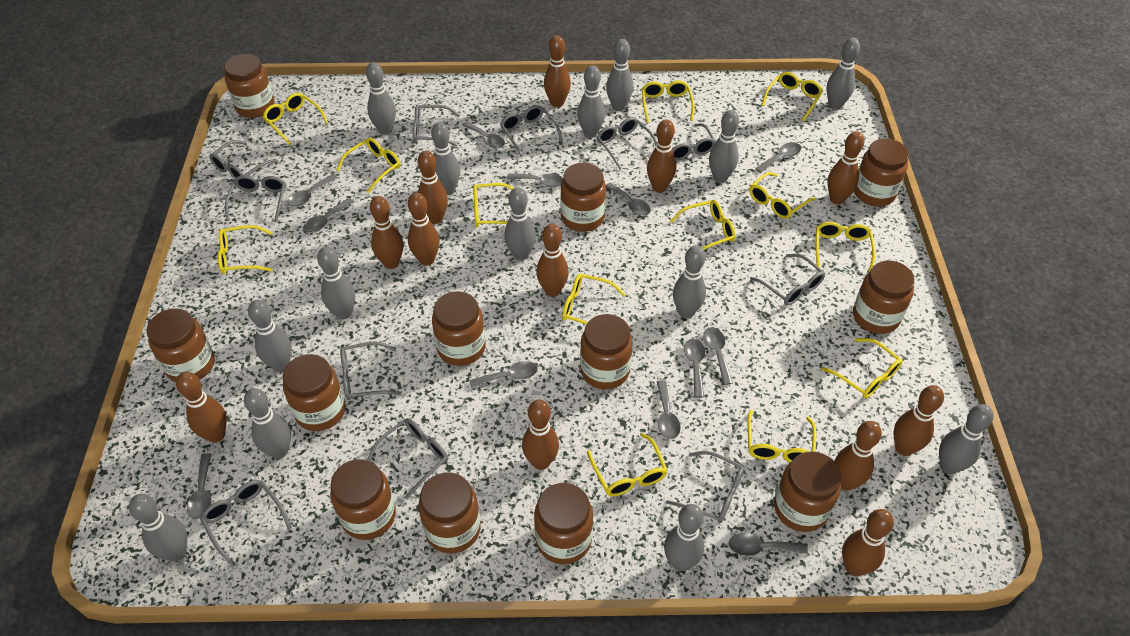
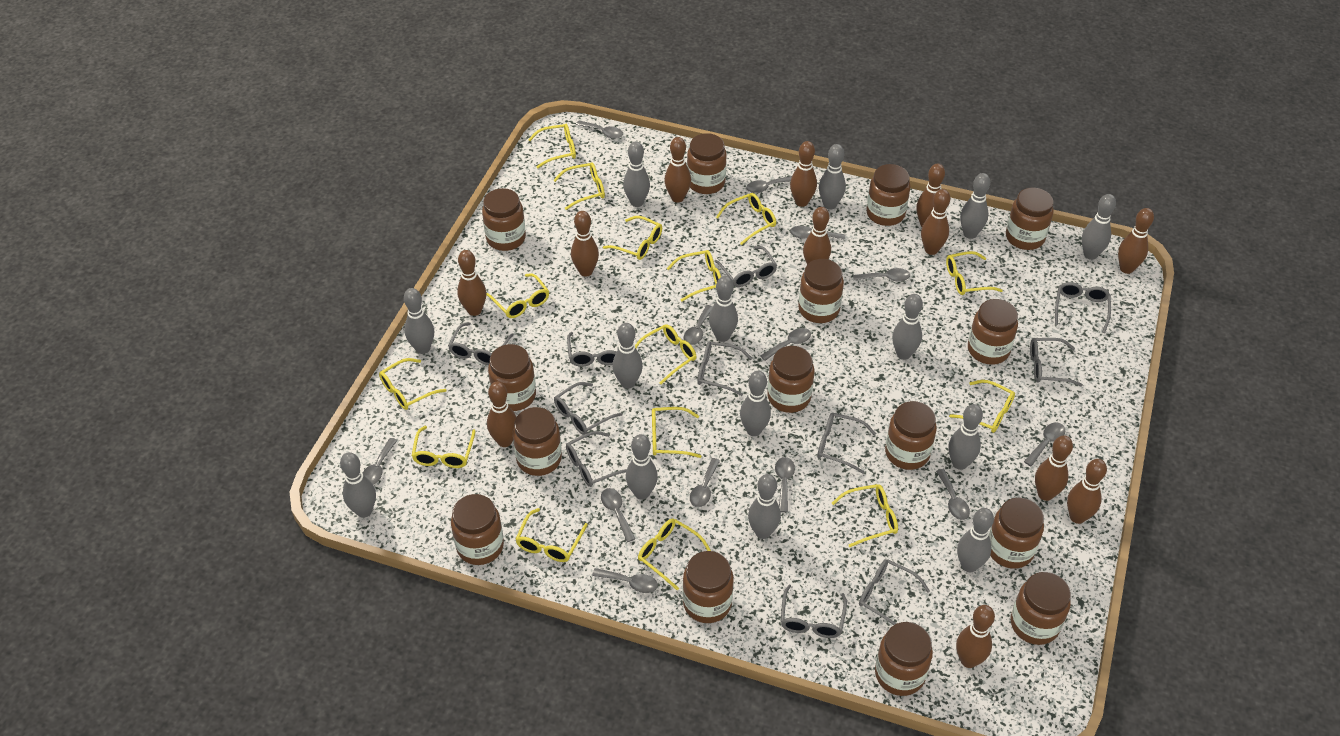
brown jar: [146,308,215,382] [224,54,275,118] [282,354,346,431] [330,459,396,540] [418,472,481,554] [432,291,486,366] [534,483,593,564] [560,163,606,232] [580,314,633,390] [774,451,841,532] [853,261,915,334] [854,139,909,206] = 12 -> [451,494,504,565] [482,188,526,251] [488,344,536,411] [513,407,562,476] [682,551,734,623] [687,133,727,194] [767,346,814,413] [798,259,844,323] [866,164,910,226] [875,622,933,696] [885,401,937,470] [968,299,1018,365] [989,497,1044,569] [1006,188,1054,250] [1011,572,1071,645] = 15
grey spoon: [187,453,212,519] [288,174,338,207] [303,198,354,233] [462,121,505,148] [469,361,538,388] [507,173,563,187] [606,183,651,216] [657,380,681,439] [684,339,705,398] [703,327,733,385] [729,533,808,556] [755,142,801,173] = 12 -> [363,438,398,485] [576,121,623,139] [592,568,658,593] [601,488,635,542] [684,305,713,345] [690,458,720,507] [746,176,792,193] [760,328,811,361] [775,457,795,512] [790,226,845,240] [853,268,910,282] [936,469,970,520] [1024,422,1066,466] = 13
yellow glasses: [218,225,273,274] [263,93,328,145] [337,138,401,193] [473,183,514,228] [562,274,626,325] [587,433,668,497] [642,80,695,123] [670,200,736,250] [747,410,816,463] [749,172,815,219] [762,72,823,121] [816,222,876,272] [821,338,902,398] = 13 -> [379,358,447,410] [412,426,476,468] [486,273,549,318] [515,508,588,562] [528,124,576,168] [554,162,605,210] [603,216,662,260] [635,324,696,385] [638,518,711,591] [652,407,702,458] [667,250,721,302] [716,193,776,245] [832,484,898,547] [946,251,1003,295] [949,380,1015,433] = 15

